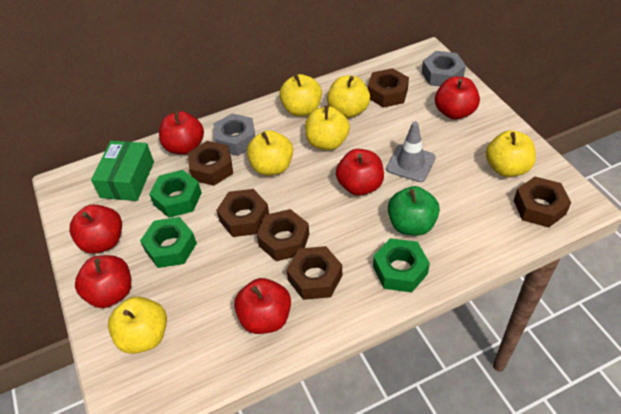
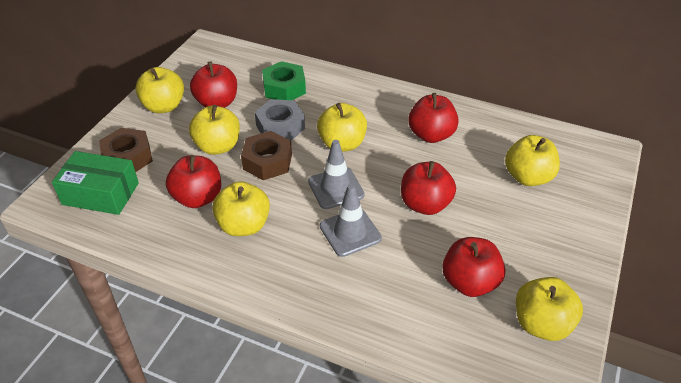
brown nut: [188,141,233,186] [216,189,269,237] [257,209,309,261] [286,246,342,300] [367,68,409,108] [514,177,571,228] = 6 -> [99,128,153,172] [241,131,292,180] = 2
green apple: [388,186,440,236] = 1 -> none = 0
green nut: [140,217,197,268] [149,170,202,218] [373,238,430,293] = 3 -> [262,61,306,100] = 1
grey nut: [213,113,255,156] [422,51,466,87] = 2 -> [255,99,305,141] = 1
grey traffic cone: [386,121,436,182] = 1 -> [308,140,365,209] [320,184,382,257] = 2
red apple: [69,204,122,254] [75,255,131,308] [159,111,204,155] [234,278,291,334] [336,149,384,196] [435,76,480,120] = 6 -> [166,155,221,208] [190,61,237,108] [401,161,456,215] [408,93,459,143] [442,237,506,297] = 5

